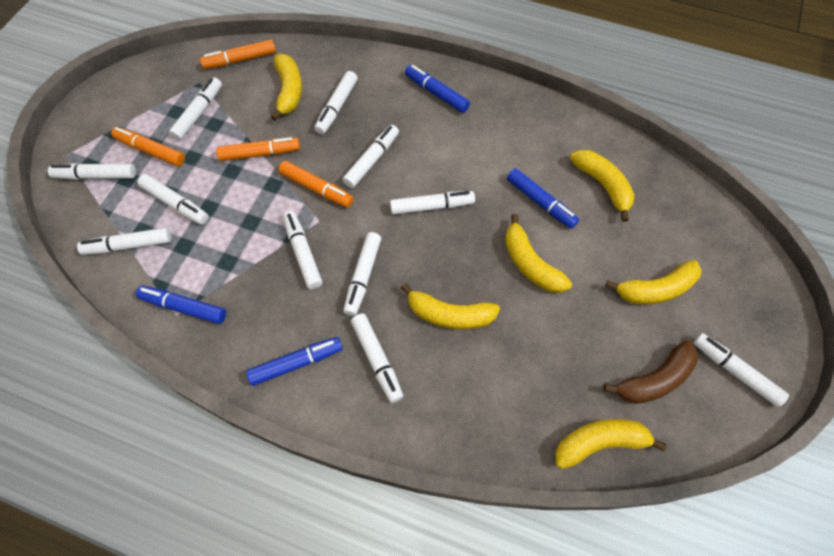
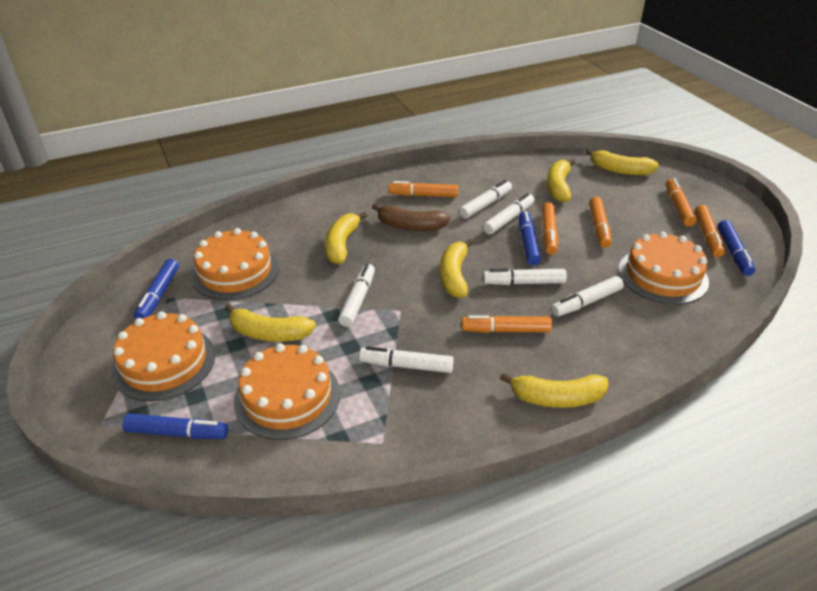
orange cake: none = 0 -> [111,312,215,401] [191,228,279,300] [234,344,340,440] [618,232,709,304] = 4
orange marker: [111,127,185,166] [200,39,276,69] [216,137,300,161] [279,161,354,208] = 4 -> [388,181,458,197] [461,315,552,333] [542,202,558,255] [589,197,612,248] [666,178,697,227] [695,205,725,257] = 6
white marker: [48,163,136,180] [77,228,171,255] [137,174,209,225] [169,77,222,141] [283,211,322,289] [314,71,358,134] [342,125,399,188] [343,232,381,316] [351,313,403,403] [390,191,475,215] [693,333,789,407] = 11 -> [338,264,375,327] [359,346,454,373] [459,180,512,219] [483,193,535,235] [483,269,567,285] [551,276,624,317] = 6

